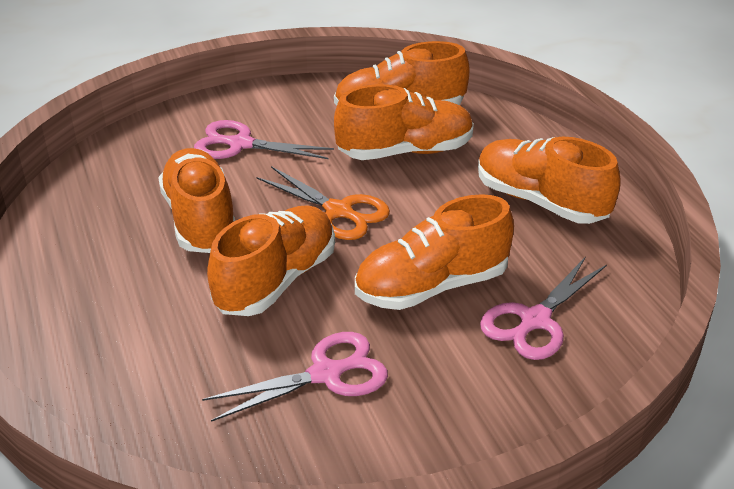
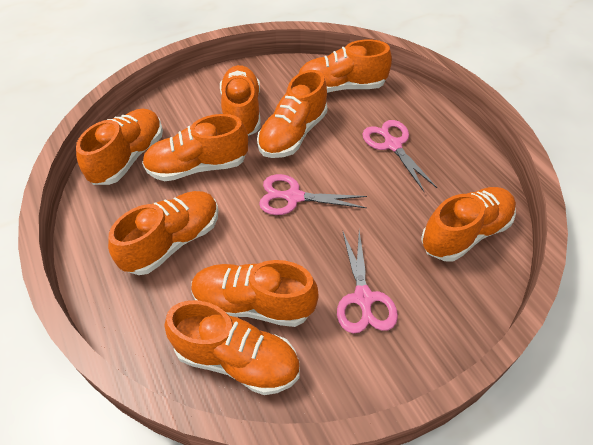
orange scissors: [256,166,390,240] = 1 -> none = 0
orange shoe: [158,148,235,253] [207,205,335,316] [334,41,469,106] [334,84,474,160] [355,194,514,310] [478,137,621,224] = 6 -> [76,108,163,185] [108,191,219,275] [142,114,248,181] [164,300,300,395] [191,260,318,327] [220,65,261,136] [257,70,328,158] [299,39,392,93] [421,187,516,262] = 9

